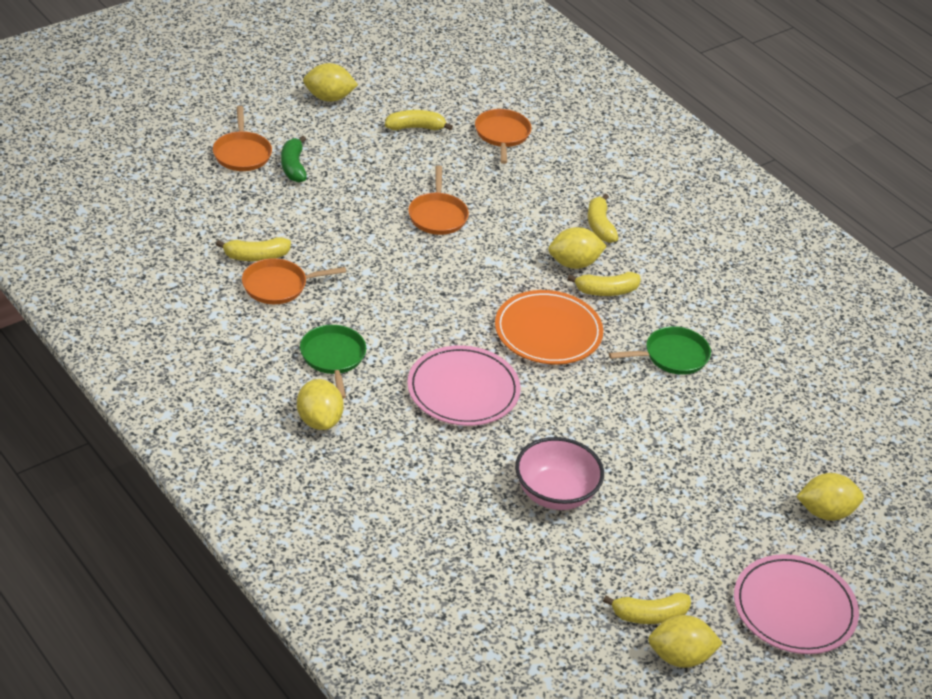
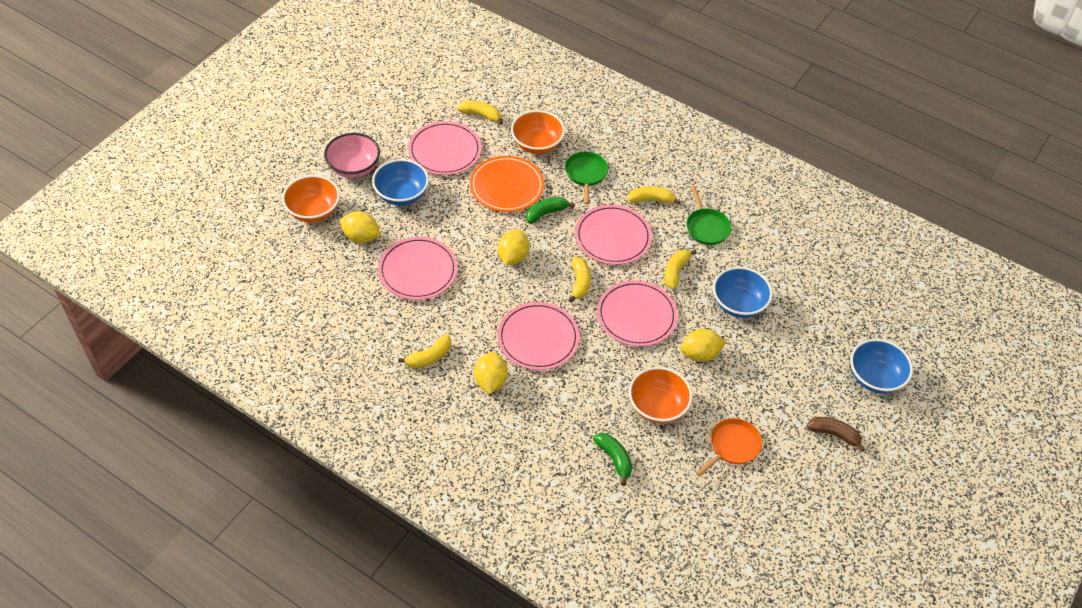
blue bowl: none = 0 -> [372,159,429,206] [713,267,773,318] [850,339,913,394] = 3
brown banana: none = 0 -> [807,417,865,452] = 1
green banana: [281,136,307,183] = 1 -> [526,197,575,224] [593,433,632,486] = 2
orange bowl: none = 0 -> [282,175,340,222] [511,110,565,154] [629,367,693,424] = 3
orange pan: [213,106,272,171] [242,258,346,304] [408,165,469,235] [475,109,532,164] = 4 -> [696,418,762,477] = 1
pink plate: [407,345,520,426] [734,554,859,654] = 2 -> [378,237,457,300] [408,121,482,175] [498,302,580,370] [575,205,652,265] [597,280,678,346] = 5
yellow lemon: [297,379,344,430] [303,63,358,102] [548,227,607,269] [648,615,723,668] [796,473,864,521] = 5 -> [339,211,380,243] [474,352,508,394] [498,230,529,265] [680,329,726,362] = 4

